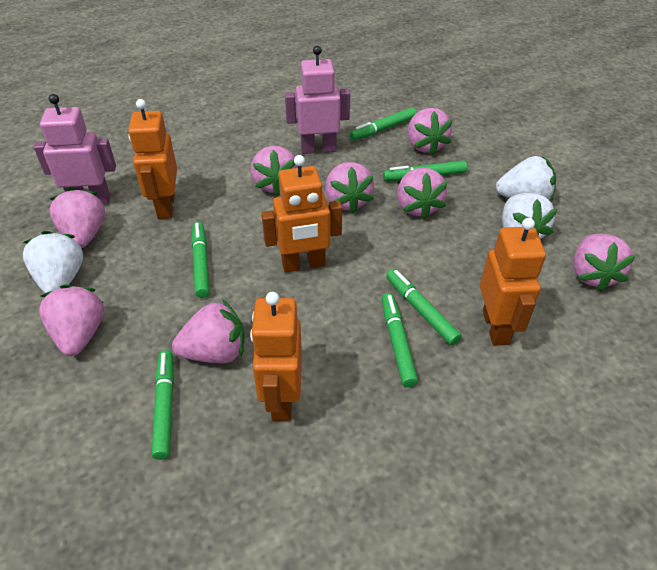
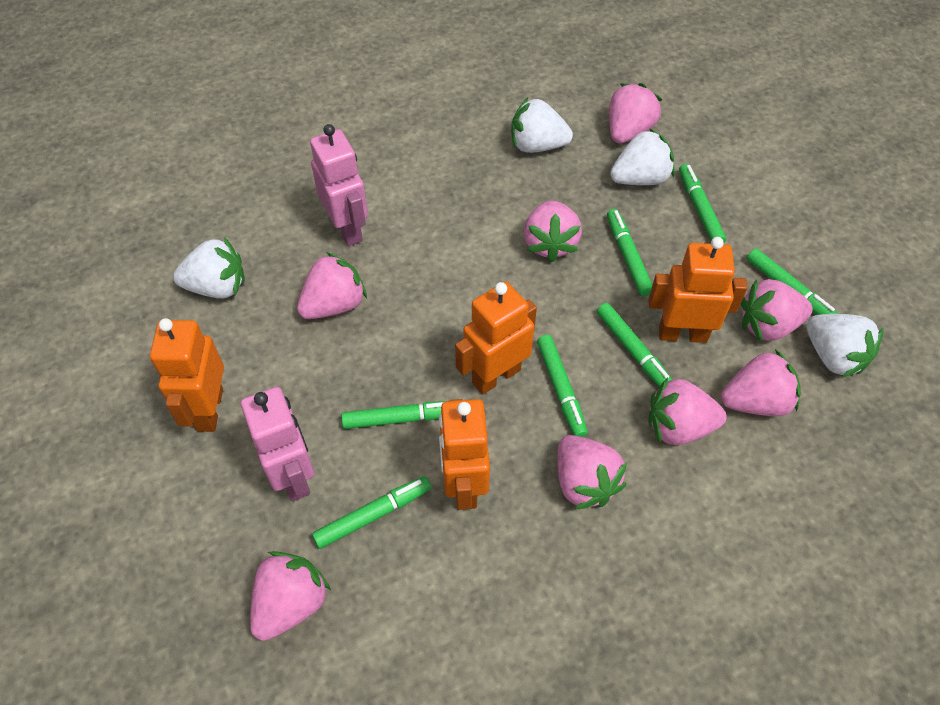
green marker: [152,350,174,460] [191,222,210,298] [350,107,417,141] [382,293,418,387] [383,161,467,181] [386,269,462,345] = 6 -> [312,476,431,549] [341,401,447,429] [537,335,588,437] [597,303,672,387] [607,209,652,296] [679,164,726,243] [747,248,838,315] = 7
white strawberry: [23,231,83,293] [496,156,556,202] [502,193,557,239] = 3 -> [173,237,245,299] [511,97,573,153] [610,128,675,185] [806,314,884,378] = 4

